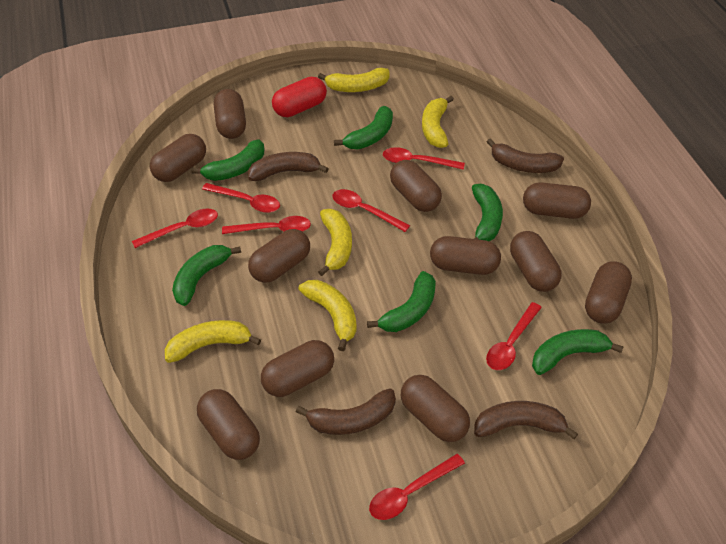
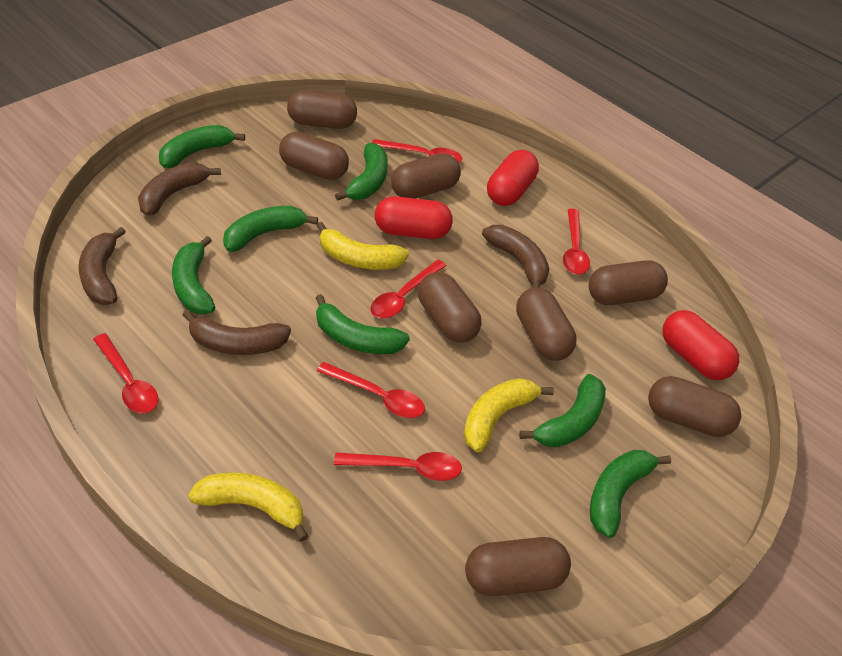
brown capsule: [150,134,206,182] [197,389,260,460] [214,89,246,139] [248,229,310,283] [261,340,334,397] [390,160,442,212] [401,375,470,442] [430,236,501,275] [510,231,561,292] [523,182,591,219] [585,261,632,324] = 11 -> [279,132,349,180] [287,90,357,129] [391,153,461,199] [418,272,482,343] [465,537,571,596] [516,287,577,361] [589,260,668,305] [648,376,741,437] = 8
green banana: [172,245,241,306] [191,139,264,181] [334,106,393,150] [367,271,436,332] [472,184,503,241] [532,329,624,375] = 6 -> [159,125,245,168] [172,236,215,314] [223,206,318,252] [316,294,410,354] [335,143,388,201] [519,374,606,448] [590,450,671,538] = 7
red capsule: [272,77,327,117] = 1 -> [375,196,453,239] [487,150,539,206] [663,310,739,380] = 3
red spoon: [132,208,218,248] [202,183,280,213] [222,216,311,234] [332,189,410,232] [369,454,465,520] [383,147,465,170] [486,302,542,370] = 7 -> [93,333,159,413] [317,362,425,418] [334,452,462,481] [370,260,446,319] [372,139,462,163] [563,209,590,275] = 6
yellow banana: [165,320,261,363] [298,280,357,351] [318,68,390,92] [318,209,352,276] [422,96,454,148] = 5 -> [188,472,309,542] [316,222,409,270] [464,378,554,452] = 3

